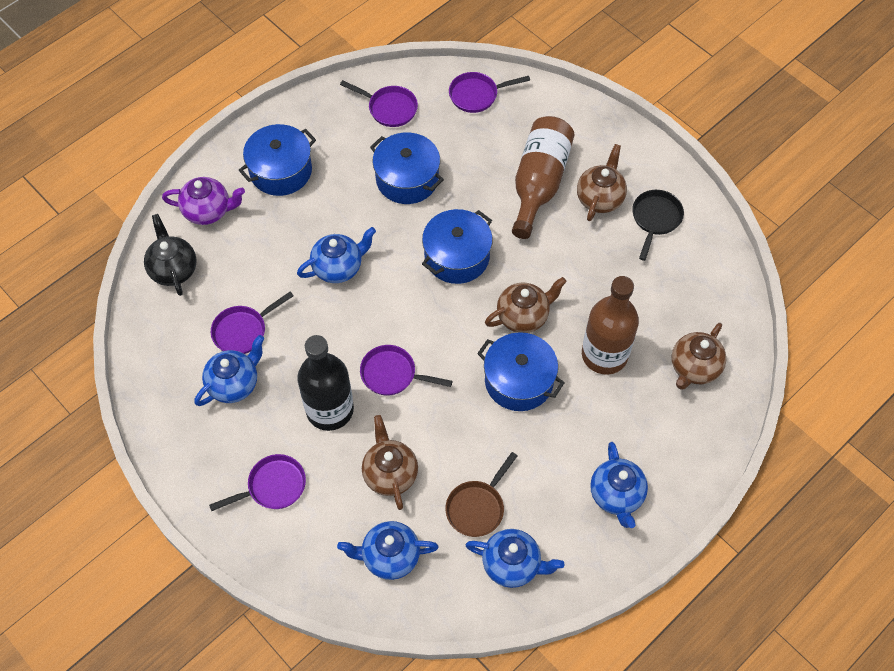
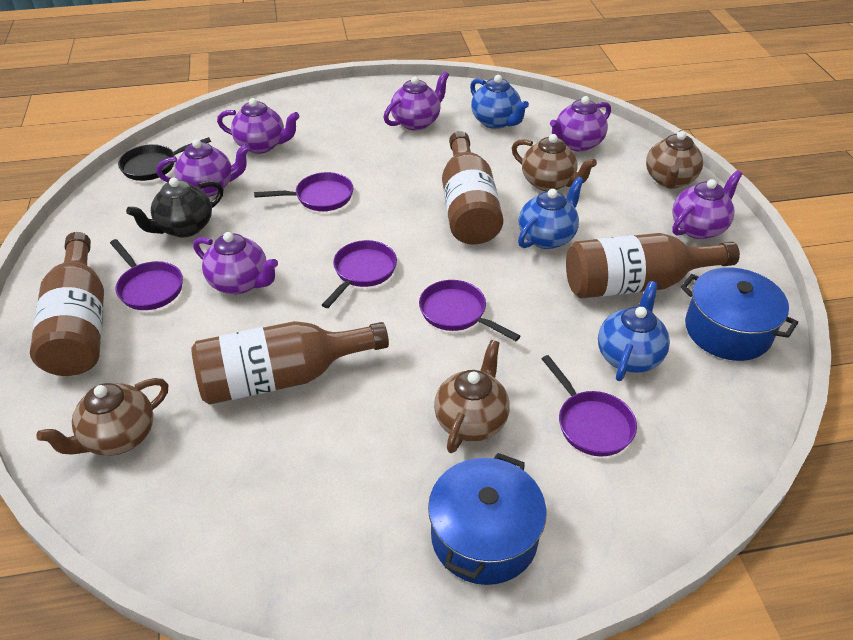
black bottle: [297,335,354,431] = 1 -> none = 0
blue pot: [239,124,316,196] [370,133,444,204] [422,209,493,284] [477,332,565,411] = 4 -> [428,453,546,585] [681,267,798,361] = 2
blue teapot: [194,335,264,406] [297,227,376,283] [337,521,439,580] [466,529,565,588] [590,442,648,528] = 5 -> [470,75,529,129] [518,177,584,249] [598,281,670,381] = 3
brown bottle: [512,116,575,239] [582,276,639,375] = 2 -> [30,232,104,376] [191,321,389,405] [442,131,503,245] [566,233,740,298] = 4
brown pan: [445,452,517,537] = 1 -> none = 0
purple teapot: [162,177,245,225] = 1 -> [156,139,250,197] [193,232,278,294] [217,98,300,154] [383,71,449,130] [550,96,611,152] [672,170,742,239] = 6

